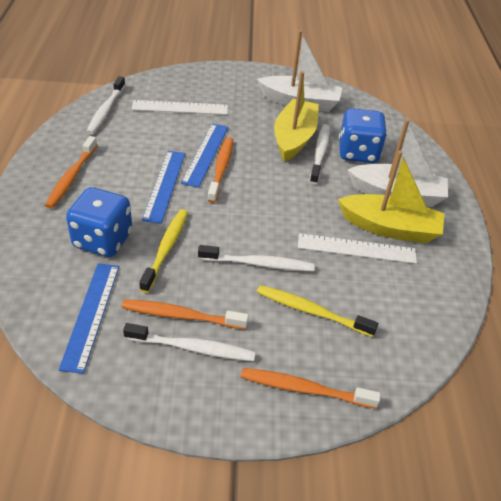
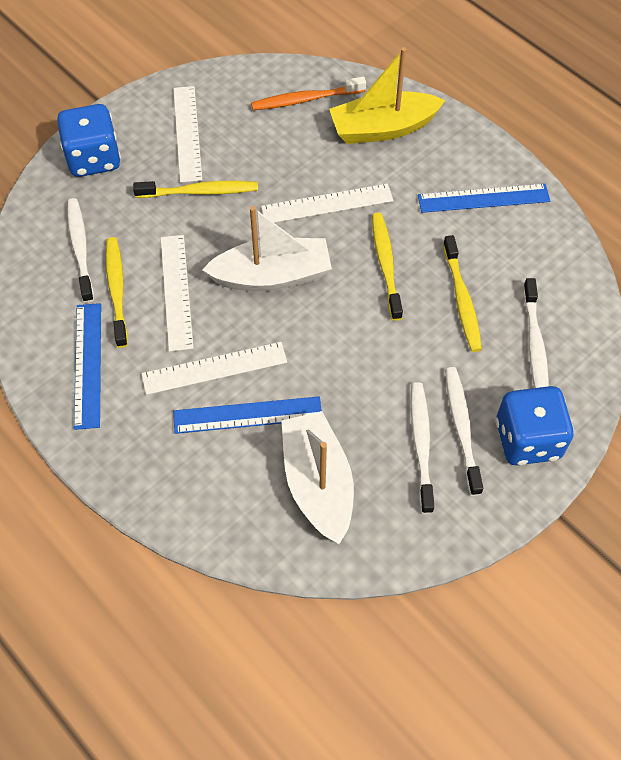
orange toothbrush: [45,136,97,209] [121,299,249,329] [207,137,233,203] [241,368,381,409] = 4 -> [251,77,366,110] = 1
white ruler: [131,100,228,115] [298,233,417,264] = 2 -> [141,342,287,395] [161,235,194,352] [173,86,202,183] [261,183,393,223] = 4
yellow boat: [274,71,319,161] [338,151,445,243] = 2 -> [329,47,445,144] = 1
yellow toothbrush: [139,209,188,293] [257,285,378,337] = 2 -> [106,237,128,348] [133,181,258,198] [372,213,403,321] [443,235,482,352] = 4

